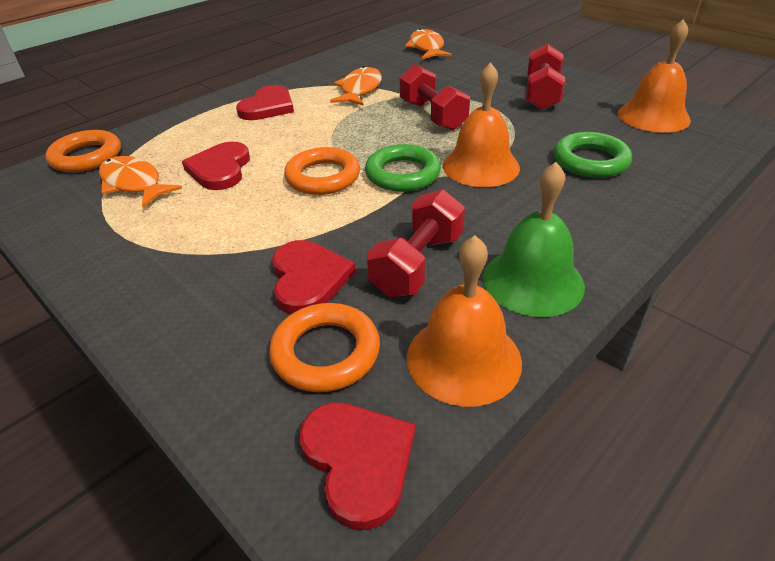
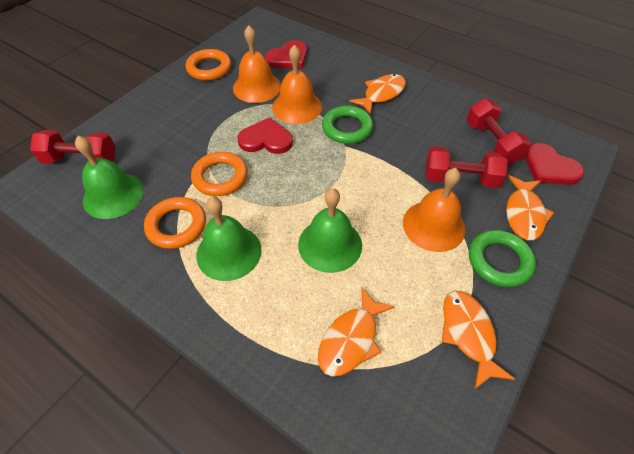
green bell: [483,162,585,317] = 1 -> [75,136,144,219] [196,197,262,281] [298,188,362,273] = 3
orange fish: [99,156,182,207] [330,66,382,106] [405,28,452,59] = 3 -> [318,287,395,376] [349,74,406,114] [442,291,515,389] [506,175,554,240] = 4
red heart: [182,141,250,190] [236,85,294,120] [272,240,356,314] [299,402,415,530] = 4 -> [237,117,293,154] [265,40,307,68] [525,143,584,185] = 3

